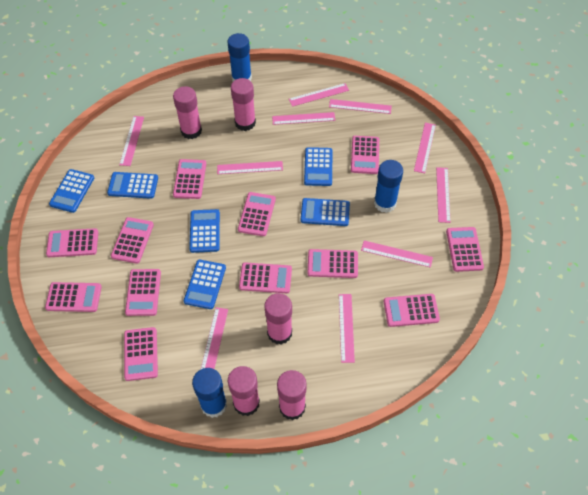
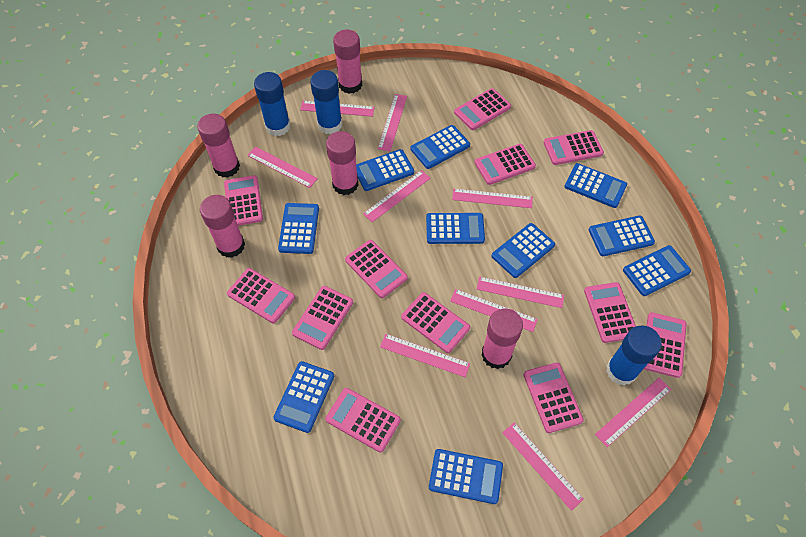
blue calculator: [49,169,94,213] [107,172,158,199] [184,260,226,309] [189,209,220,253] [301,198,350,226] [304,147,333,186] = 6 -> [273,361,334,433] [278,203,319,254] [356,149,414,191] [411,125,470,169] [426,213,485,244] [429,449,503,504] [492,223,555,278] [565,163,627,208] [589,216,655,256] [623,245,691,296] = 10

